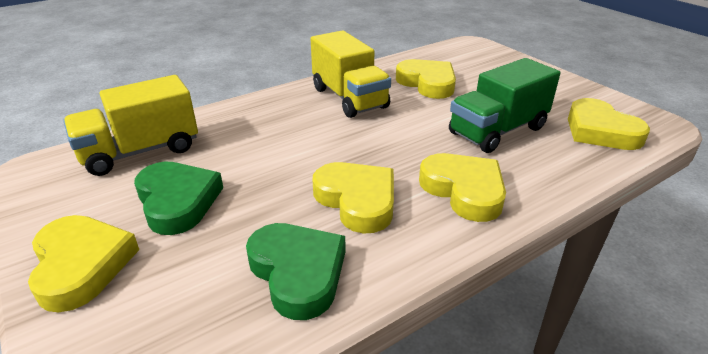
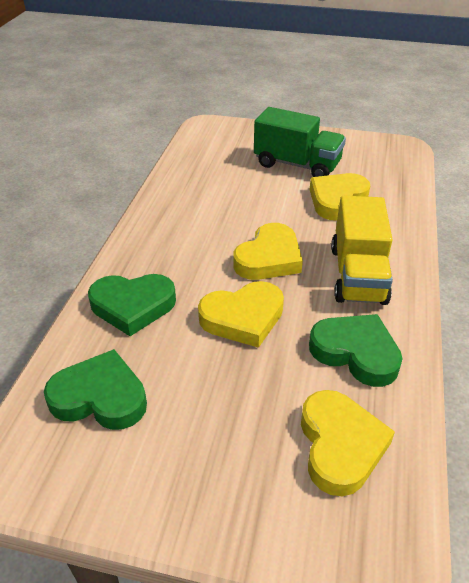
green heart: [134,162,223,235] [246,223,346,320] = 2 -> [44,349,147,430] [88,274,176,336] [309,314,403,387] = 3
yellow heart: [28,215,139,313] [313,162,394,234] [396,59,456,99] [419,153,506,222] [568,98,650,150] = 5 -> [198,281,284,348] [234,223,303,280] [301,390,395,496] [309,173,370,221] = 4
yellow truck: [63,75,198,176] [311,30,391,118] = 2 -> [331,196,393,305] = 1

